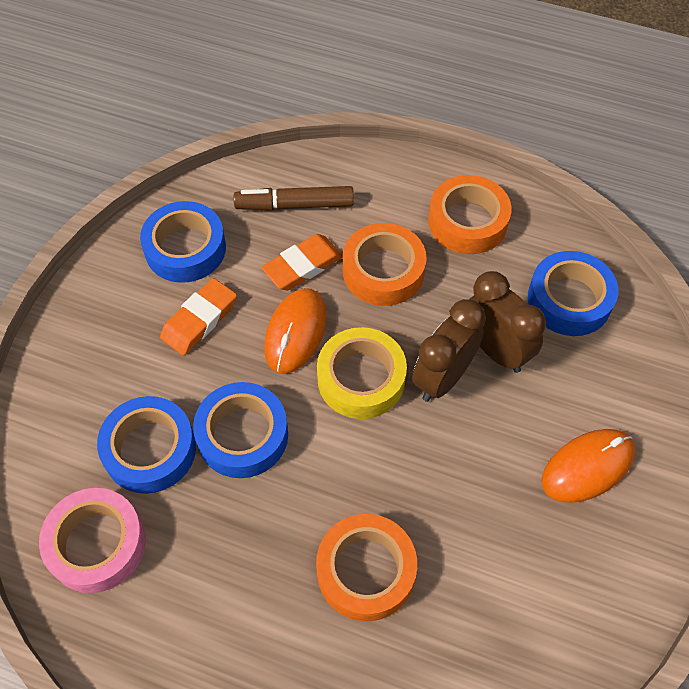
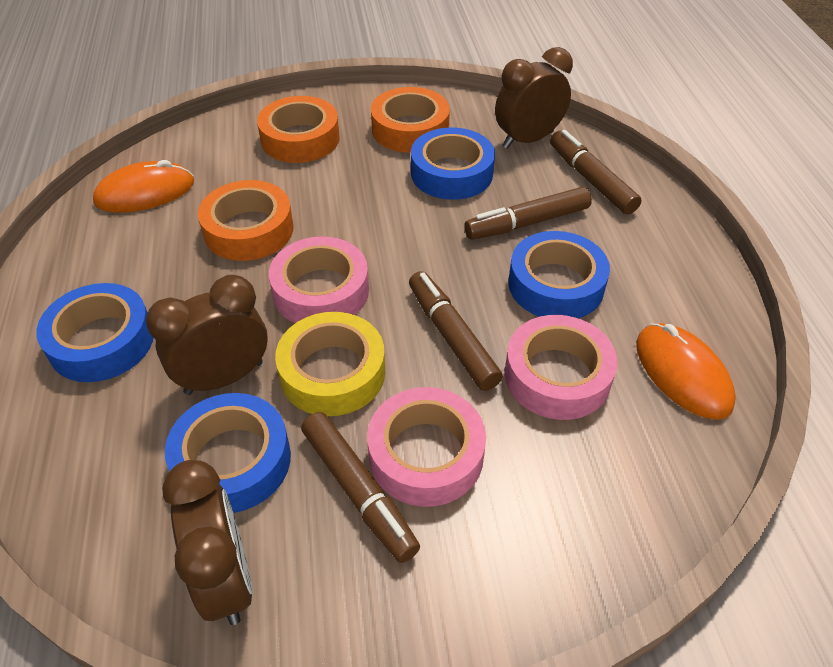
brown clock: [412,299,486,402] [469,271,546,373] = 2 -> [146,275,268,395] [162,460,253,625] [495,47,573,149] = 3
brown marker: [234,186,354,211] = 1 -> [301,412,420,563] [409,271,503,391] [464,187,592,240] [550,130,641,215] = 4
orange eraser: [160,278,237,356] [261,234,343,290] = 2 -> none = 0
pink tape: [39,488,146,593] = 1 -> [269,237,369,323] [367,387,486,507] [504,315,618,420] = 3

